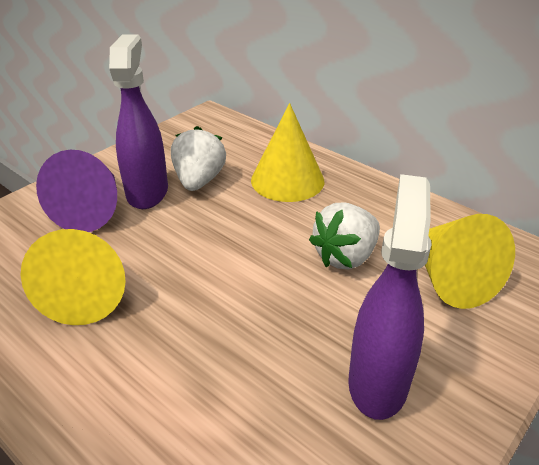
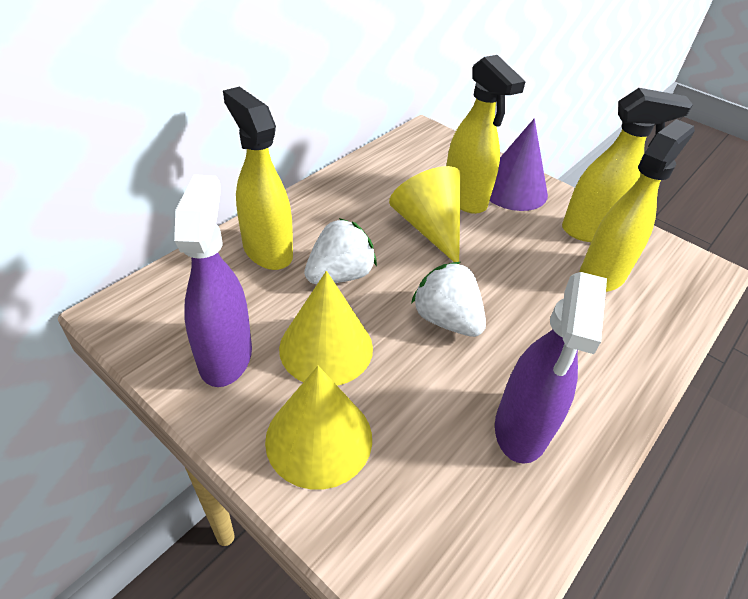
yellow spray bottle: none = 0 -> [223,87,293,270] [446,55,526,214] [562,88,693,242] [580,119,695,292] = 4

